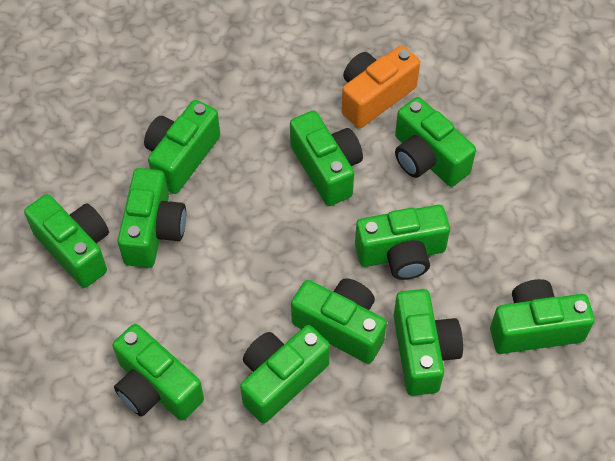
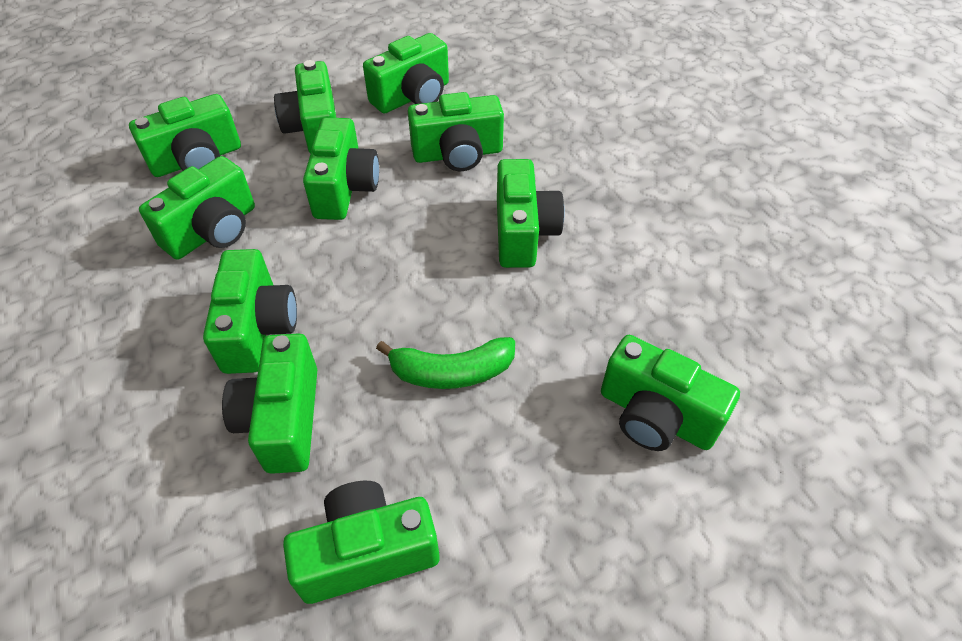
green banana: none = 0 -> [376,337,515,389] = 1
orange camera: [341,45,420,128] = 1 -> none = 0

